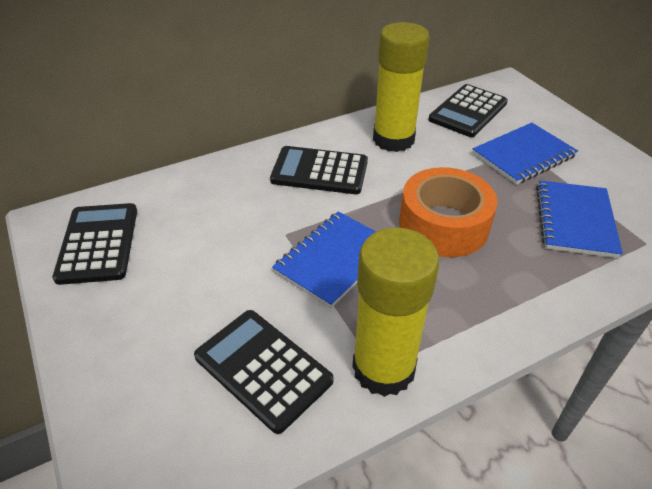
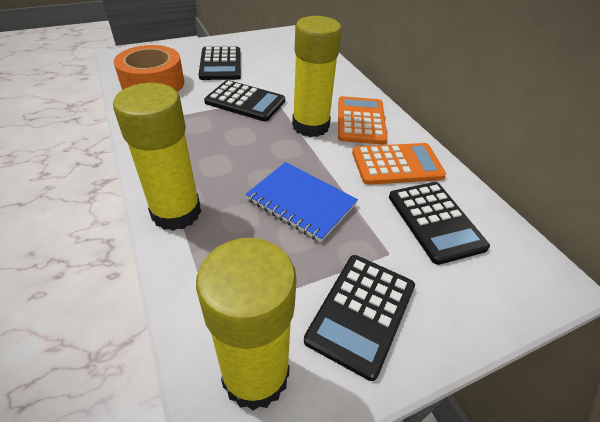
blue notebook: [272,211,376,308] [472,123,578,185] [536,180,623,258] = 3 -> [246,162,358,242] = 1
orange calculator: none = 0 -> [338,96,388,145] [352,143,446,185] = 2
yellow glue stick: [352,227,440,397] [373,22,430,152] = 2 -> [113,83,201,231] [196,238,297,411] [292,16,342,137] = 3

